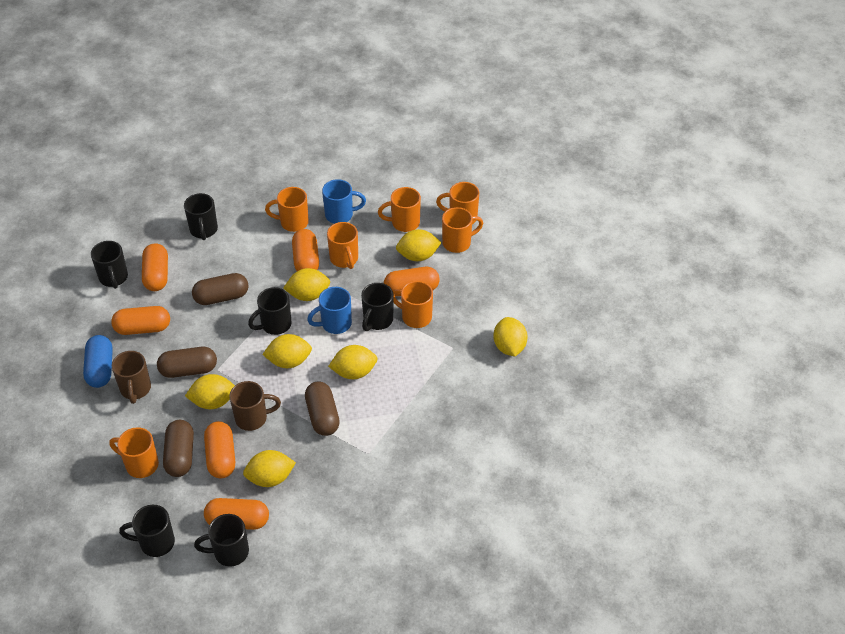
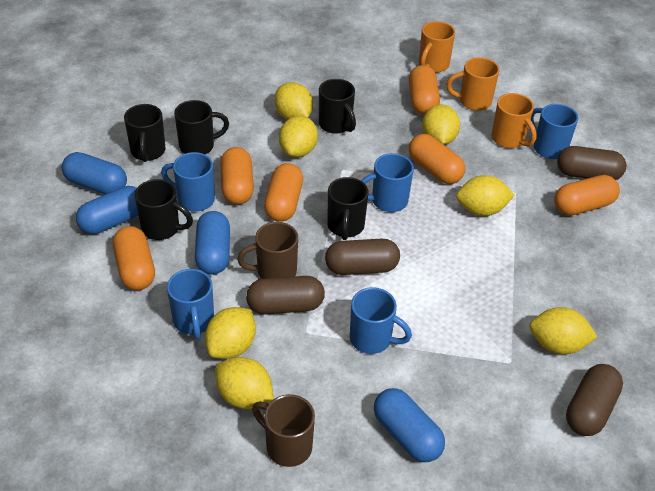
black mug: [91,241,128,289] [119,505,175,557] [184,193,218,240] [194,514,249,567] [248,287,291,335] [361,283,394,331] = 6 -> [124,104,166,162] [134,179,193,240] [174,100,229,154] [319,79,356,134] [327,177,369,240] = 5
blue capsule: [83,335,113,388] = 1 -> [62,152,127,194] [76,186,138,234] [195,211,230,275] [374,388,445,462] = 4
blue mug: [307,287,352,334] [322,179,366,224] = 2 -> [161,152,215,212] [167,269,214,339] [350,287,412,354] [361,153,414,212] [531,104,578,159] = 5
orange mug: [109,427,159,478] [265,187,309,232] [327,222,358,269] [378,187,421,232] [392,281,433,328] [436,182,479,224] [442,207,483,253] = 7 -> [419,21,455,73] [446,57,500,111] [491,93,537,148] = 3

